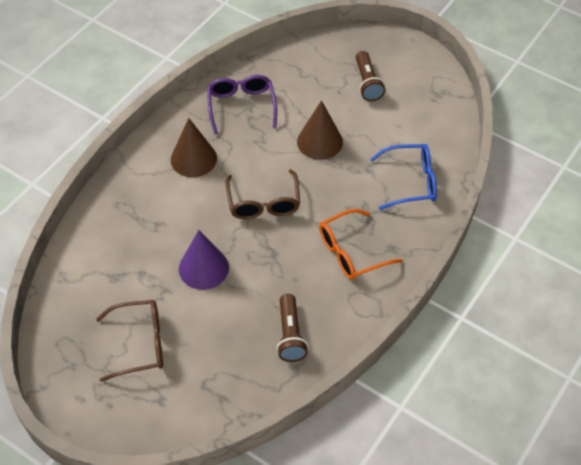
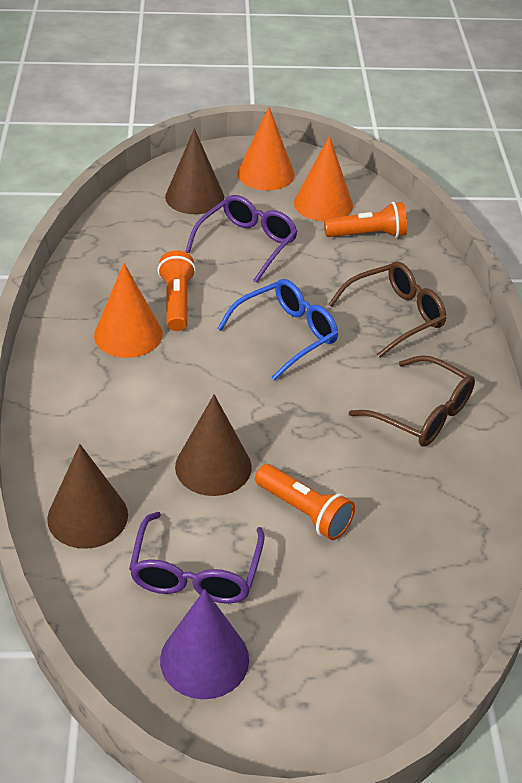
brown cone: [171,118,217,177] [297,100,343,160] = 2 -> [47,444,128,549] [165,128,224,214] [175,394,252,496] = 3
brown flashlight: [277,294,308,362] [356,51,385,101] = 2 -> none = 0
orange cone: none = 0 -> [94,263,163,358] [238,107,295,190] [294,136,353,221] = 3
orange flashlight: none = 0 -> [158,250,196,331] [255,464,355,540] [324,202,407,238] = 3
orange glasses: [319,209,403,280] = 1 -> none = 0
purple glasses: [207,75,277,135] = 1 -> [129,512,265,604] [185,195,298,283] = 2

